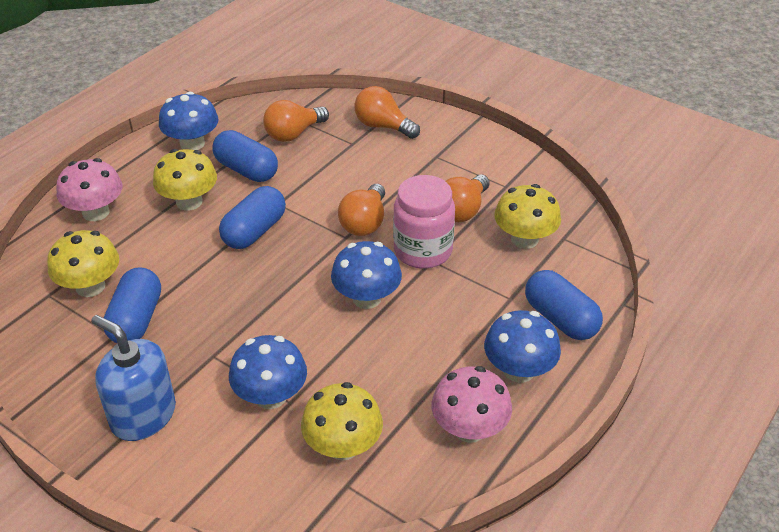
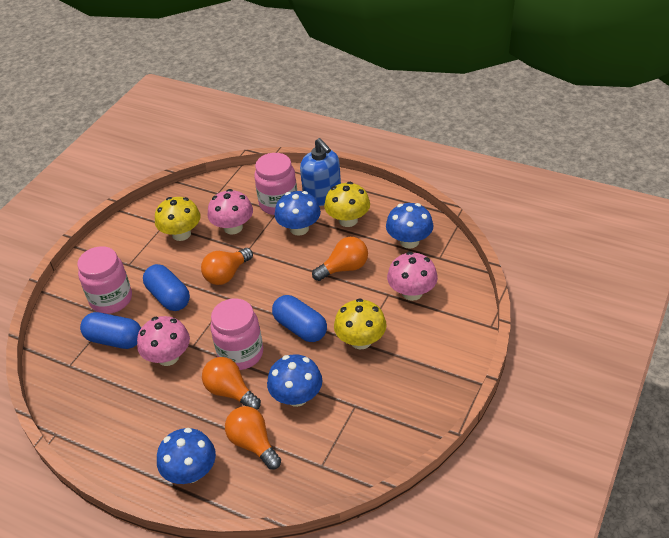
blue capsule: [104,268,161,343] [213,130,278,182] [219,186,286,249] [525,270,603,340] = 4 -> [80,312,141,349] [143,264,190,311] [272,295,327,342] = 3
pink jar: [393,175,455,269] = 1 -> [77,246,132,314] [210,299,263,370] [254,153,297,215] = 3
pink mushroom: [56,158,122,221] [432,366,512,443] = 2 -> [137,316,190,366] [207,189,253,234] [387,252,438,301] = 3
yellow mushroom: [47,230,119,297] [153,149,217,211] [301,382,383,461] [494,184,561,249] = 4 -> [155,197,200,241] [324,182,370,227] [334,298,387,349] = 3

